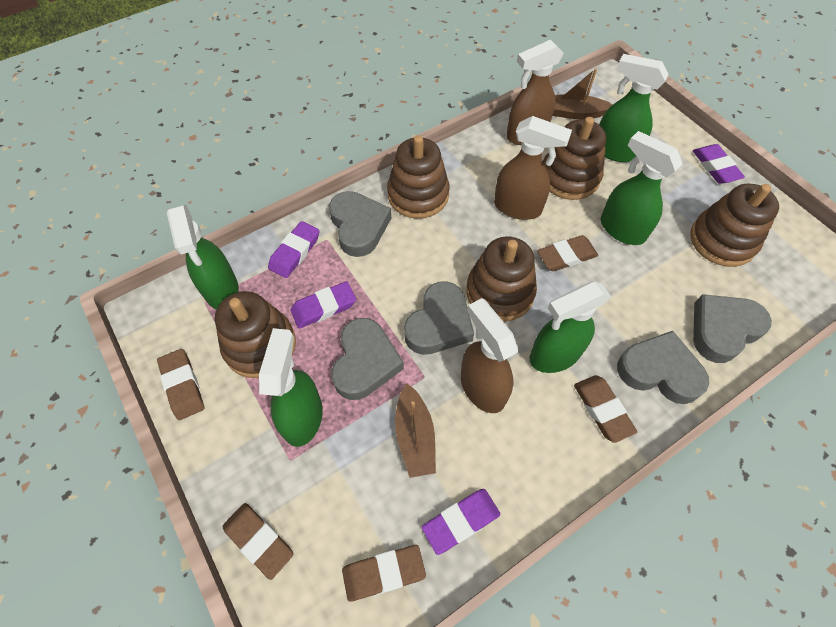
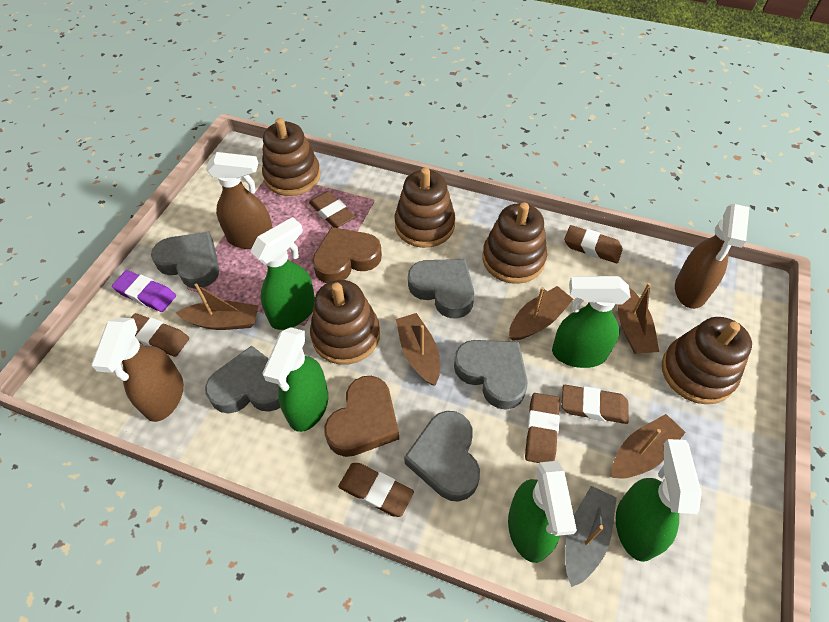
brown boat: [395,383,436,478] [553,68,612,119] = 2 -> [176,284,258,330] [396,313,440,385] [509,286,573,341] [612,414,686,478] [617,283,659,354] = 5
brown eraser: [157,349,204,420] [223,503,293,580] [342,545,426,602] [537,235,598,271] [574,375,637,443] = 5 -> [131,313,189,357] [309,191,355,228] [338,463,414,517] [525,393,560,463] [562,385,629,424] [564,225,623,263] = 6
brown heart: none = 0 -> [312,227,382,283] [324,376,399,457] = 2
grey boat: none = 0 -> [565,486,617,587] = 1
purple eraser: [268,221,319,278] [291,281,356,328] [422,489,501,555] [693,144,745,184] = 4 -> [112,270,176,312] = 1

